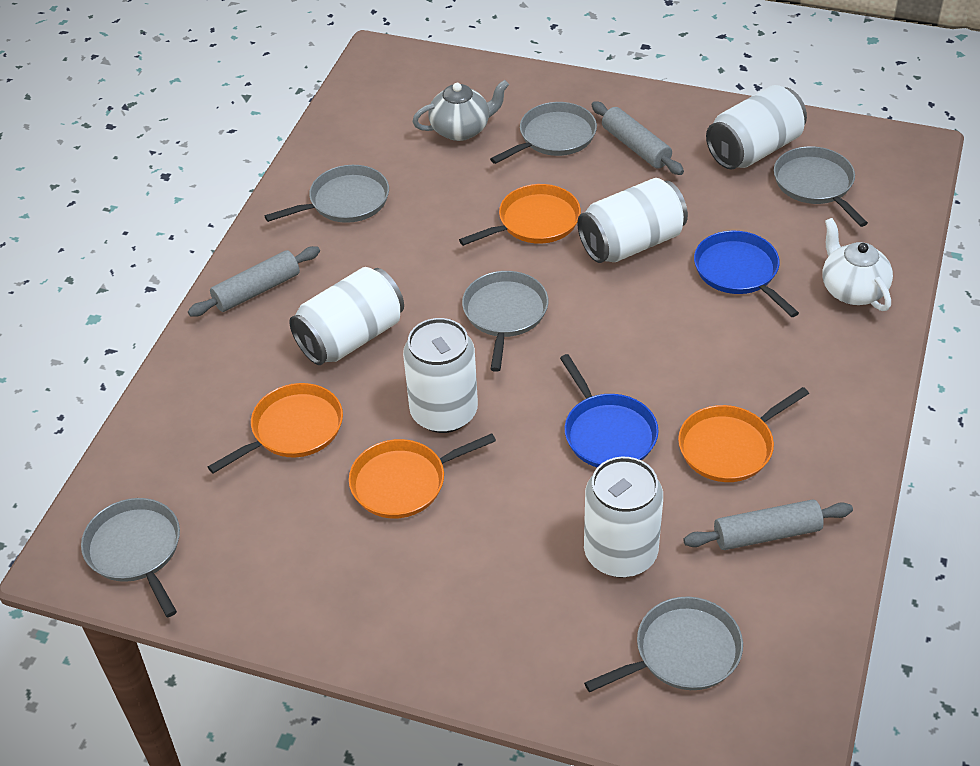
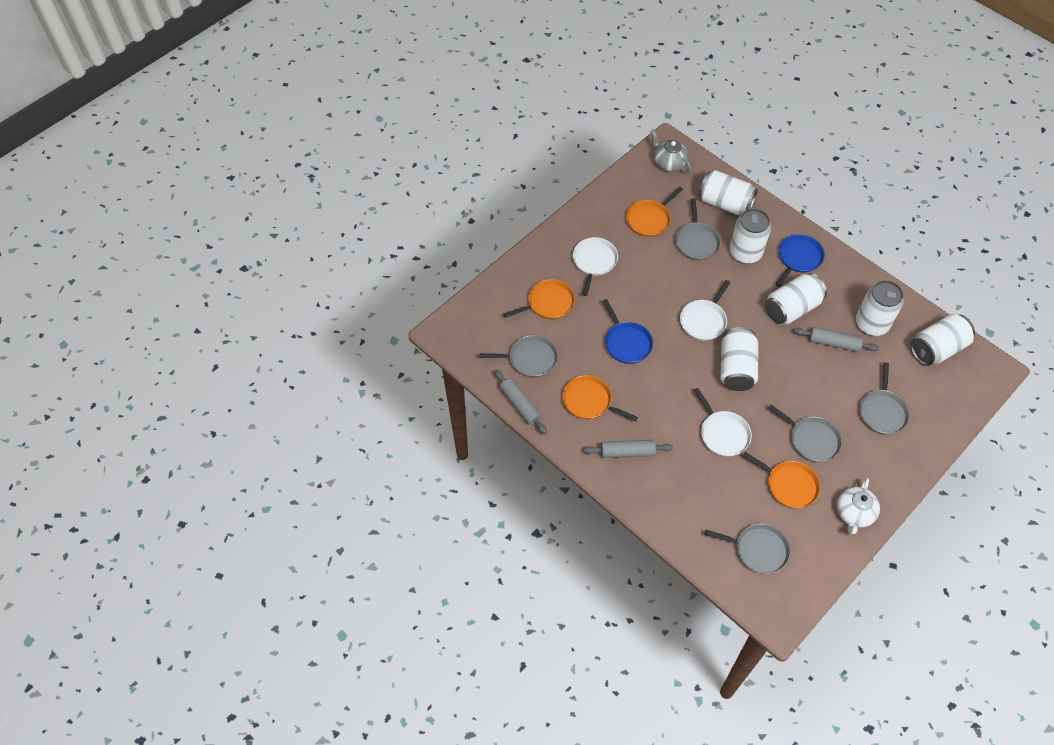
grey pan: [81,498,180,617] [265,165,389,223] [462,271,548,372] [490,102,597,164] [584,597,743,692] [774,146,868,227] = 6 -> [480,335,558,377] [675,199,721,260] [705,523,791,574] [768,405,842,462] [860,362,910,435] = 5
white can: [289,267,404,365] [403,318,478,433] [577,178,688,263] [584,457,663,578] [706,85,807,169] = 5 -> [699,170,758,215] [720,327,758,391] [729,208,771,264] [765,273,827,325] [856,280,904,336] [910,314,975,366] = 6
white pan: none = 0 -> [573,237,618,296] [680,280,731,341] [694,388,752,457] = 3

